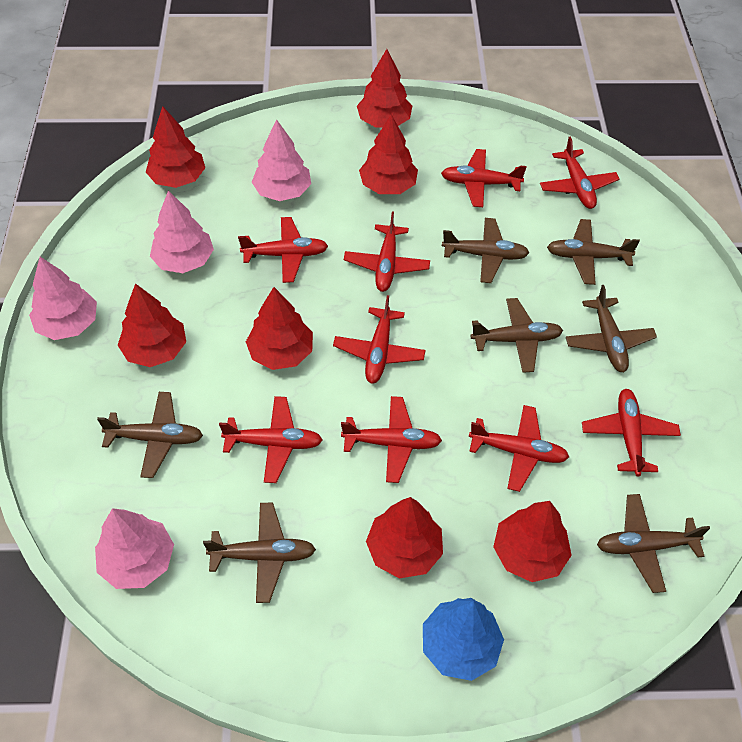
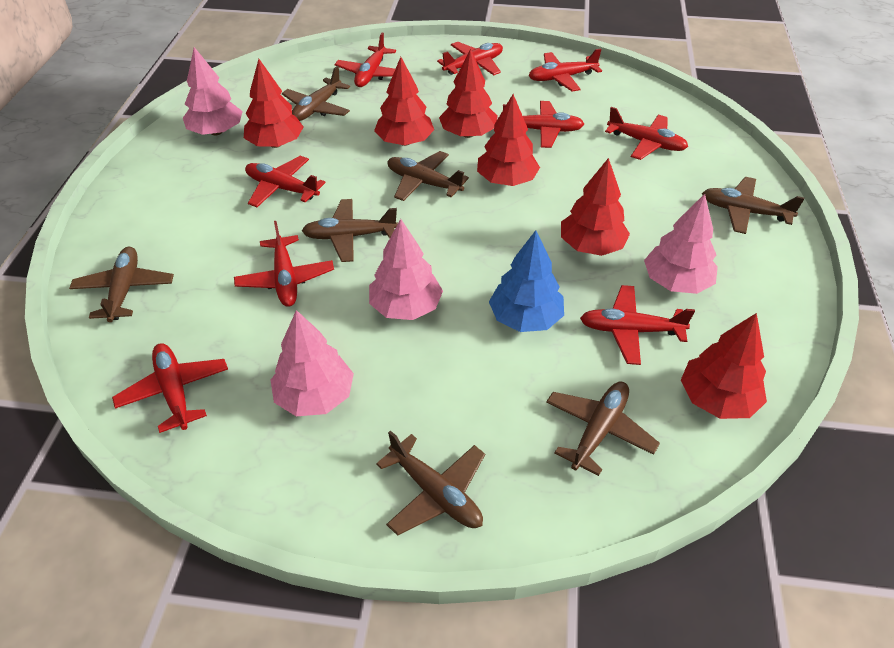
red tree: [118,283,186,367] [146,106,205,188] [246,287,313,370] [357,49,412,128] [359,114,418,194] [366,497,443,579] [493,501,572,582] = 7 -> [244,59,303,148] [374,57,434,146] [439,49,498,138] [477,94,540,186] [561,158,630,256] [681,313,767,419] = 6

